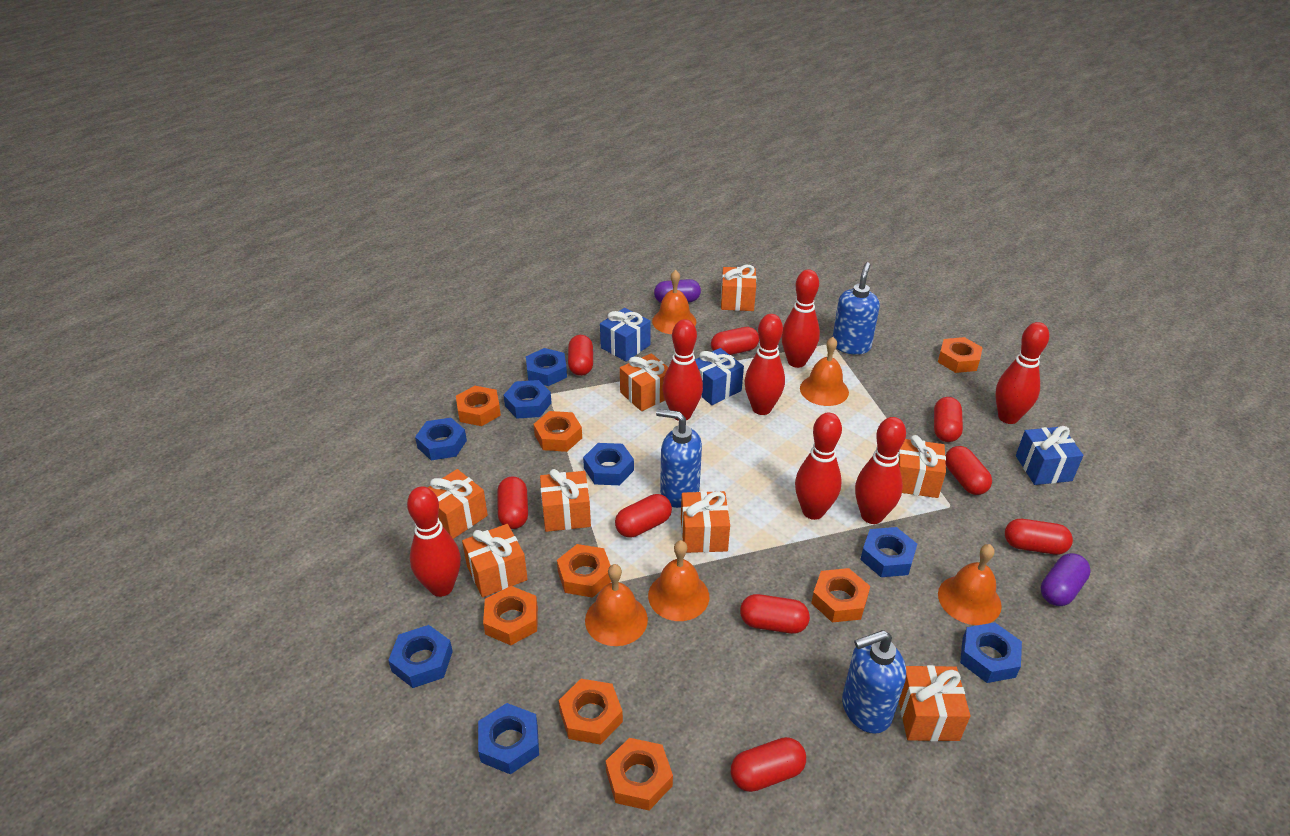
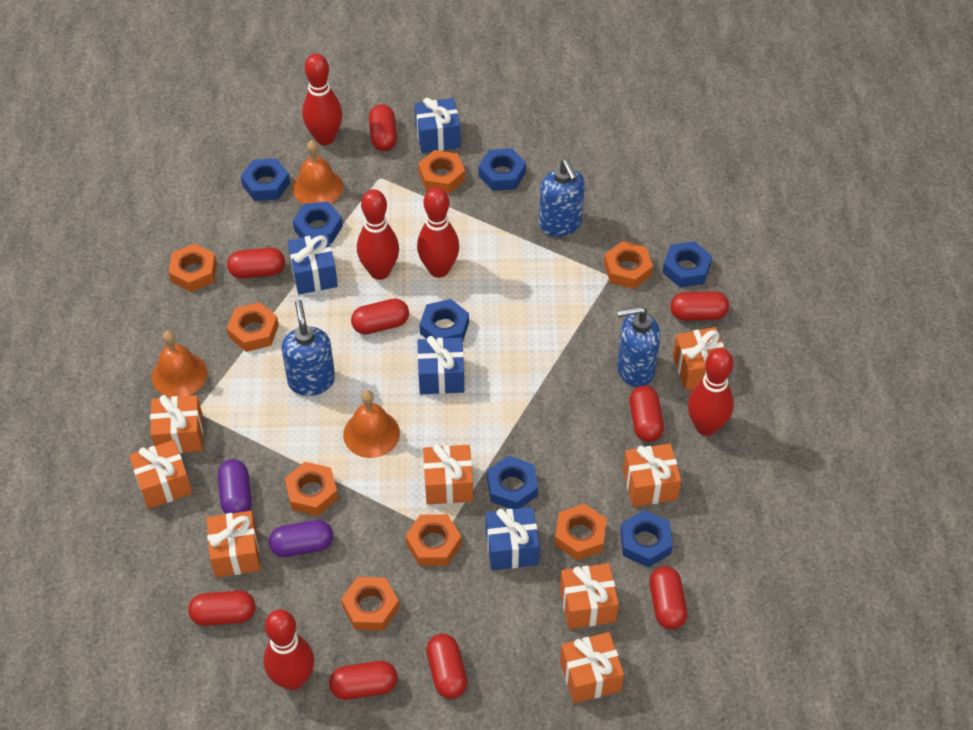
blue gift: [600,308,651,362] [695,348,744,405] [1016,426,1083,485] = 3 -> [288,233,338,294] [414,98,461,153] [417,336,464,394] [485,507,540,570] = 4
blue nut: [388,625,453,688] [415,418,467,460] [478,703,539,774] [504,380,552,419] [526,348,567,386] [583,443,634,485] [860,527,917,577] [960,622,1022,683] = 8 -> [241,158,290,201] [293,202,343,244] [420,299,469,342] [479,148,526,191] [487,456,538,509] [620,510,673,567] [662,241,712,288] = 7
orange bell: [585,564,648,646] [648,540,709,621] [652,270,696,334] [800,337,849,406] [938,544,1002,625] = 5 -> [152,330,207,397] [292,140,343,204] [343,390,400,458] = 3
red bowling pin: [407,486,461,597] [662,319,703,421] [745,314,785,415] [781,269,820,368] [795,413,842,520] [855,417,906,524] [995,322,1049,424] = 7 -> [263,609,314,690] [302,53,342,145] [357,189,399,280] [417,187,459,278] [688,348,734,436] = 5

